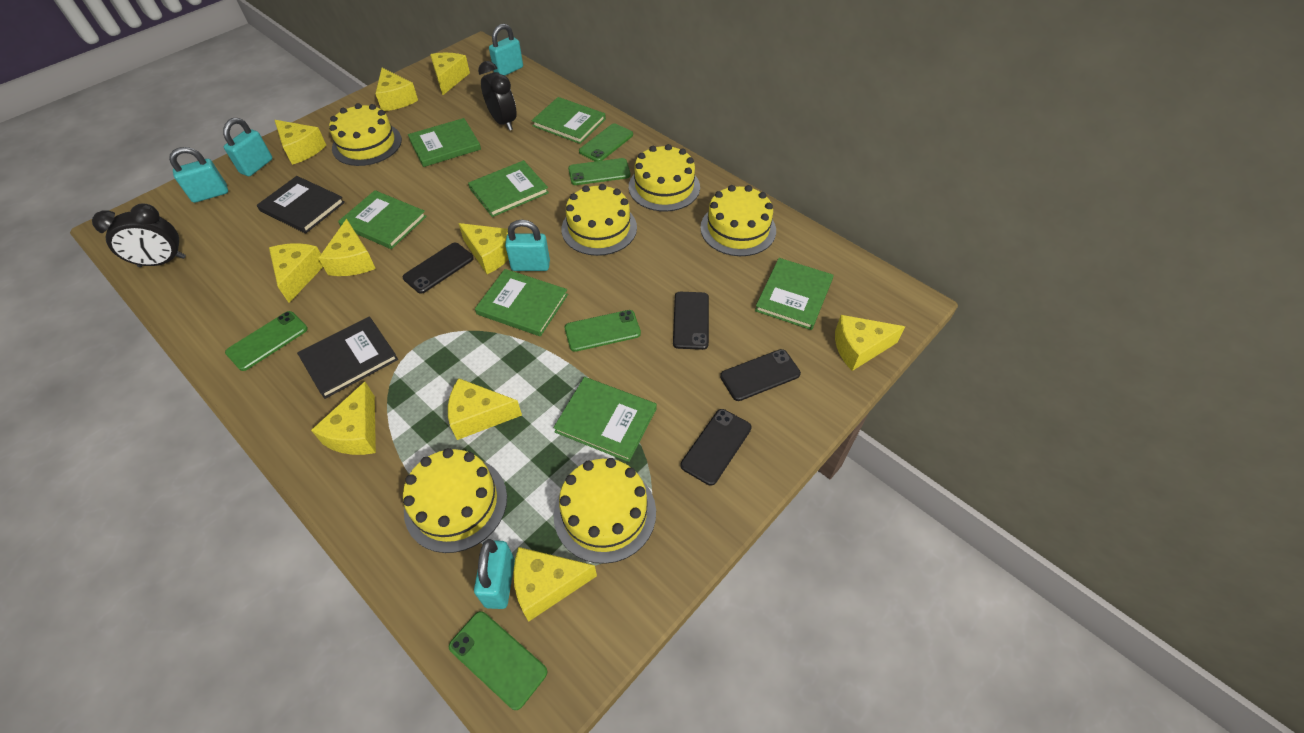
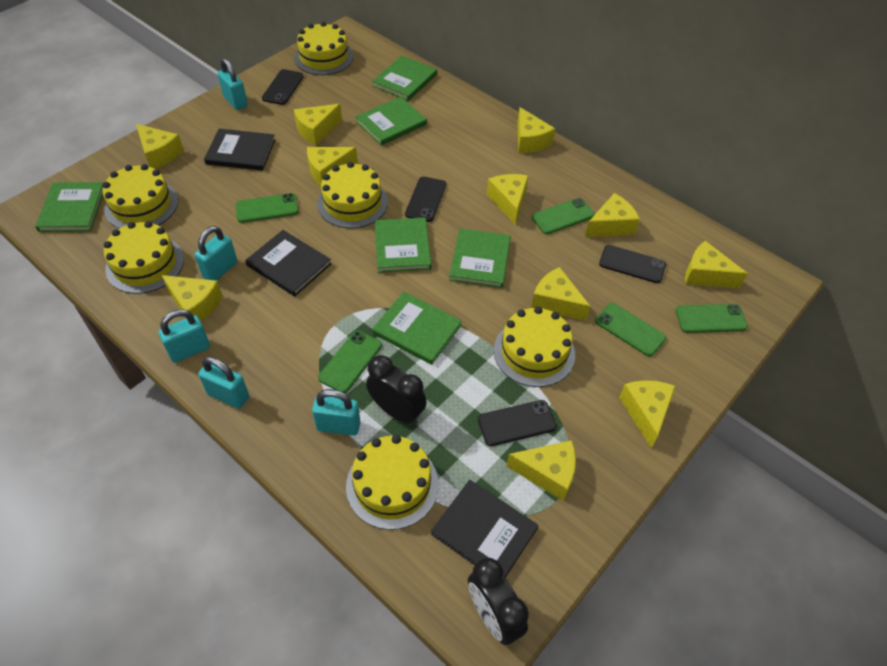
black book: [257,176,345,233] [297,316,398,399] = 2 -> [204,129,275,171] [245,230,331,296] [431,480,539,578] = 3
green book: [338,190,427,249] [408,118,481,167] [468,160,549,217] [475,269,568,336] [532,97,606,144] [553,377,657,462] [755,258,833,330] = 7 -> [35,182,104,232] [355,97,427,146] [372,56,437,101] [372,292,462,365] [375,218,432,273] [449,228,511,288] = 6
yellow cheese: [269,243,323,303] [275,120,326,165] [311,382,376,455] [318,219,376,276] [375,68,418,111] [430,53,470,95] [448,378,522,440] [458,223,509,274] [513,547,597,622] [835,315,905,371] = 10 -> [136,124,184,168] [162,275,223,321] [294,104,342,145] [307,147,358,186] [487,174,528,225] [507,440,576,501] [518,107,555,153] [531,267,591,321] [585,193,640,237] [619,380,676,448] [685,241,748,288] = 11

